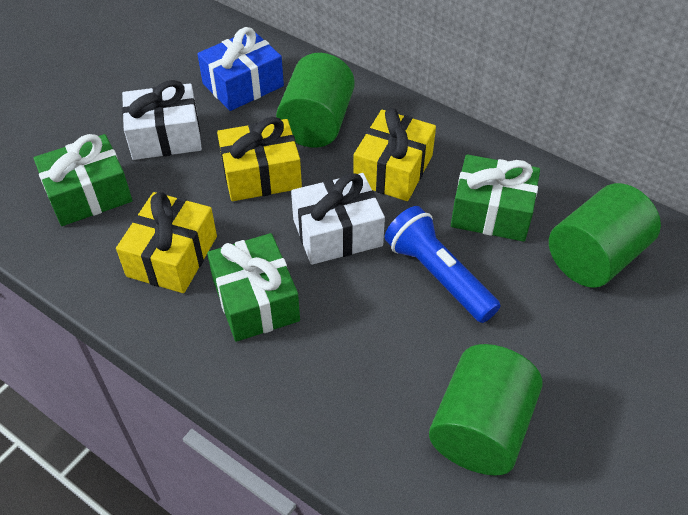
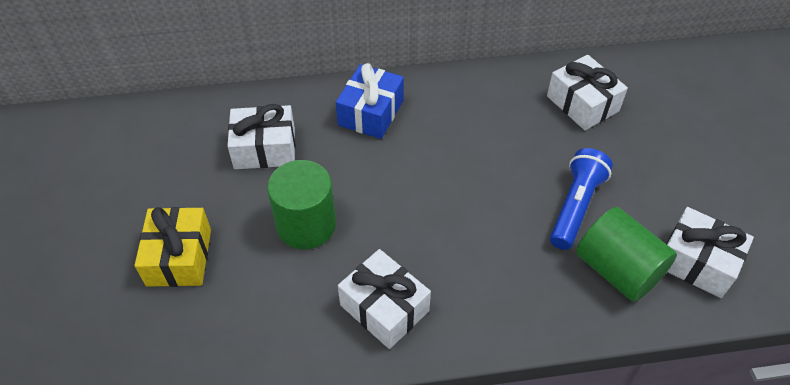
green cylinder: [276,53,355,148] [429,344,543,476] [549,183,661,288] = 3 -> [267,160,336,249] [576,207,677,302] = 2
green gift: [34,134,132,226] [207,233,300,342] [451,154,540,242] = 3 -> none = 0
white gift: [122,80,202,160] [291,173,385,265] = 2 -> [227,104,295,169] [338,249,431,349] [547,55,628,130] [666,207,754,298] = 4
yellow gift: [116,192,217,293] [217,117,302,201] [353,108,436,201] = 3 -> [135,207,211,287] = 1

